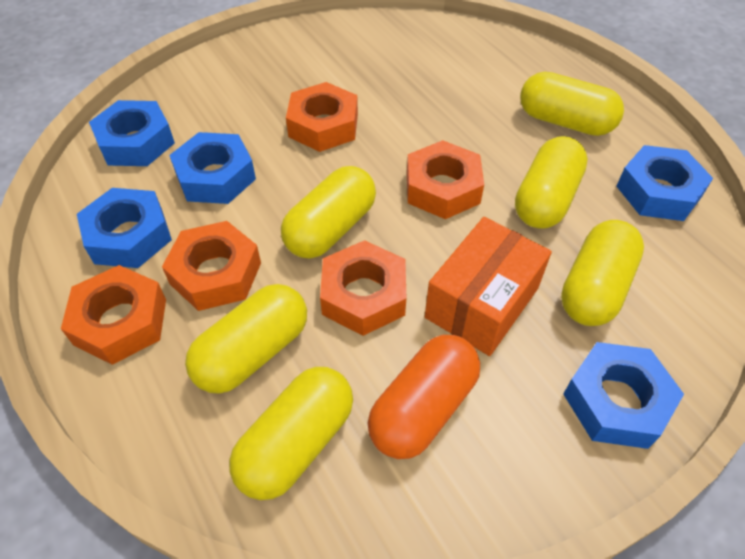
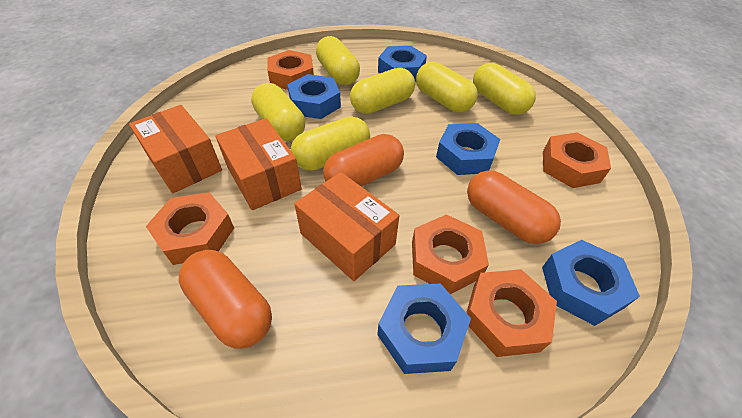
orange box: [425,217,552,356] = 1 -> [129,105,222,193] [215,118,302,210] [294,172,399,281] = 3
orange capsule: [368,335,480,459] = 1 -> [179,250,272,349] [323,134,404,186] [467,170,561,244] = 3

